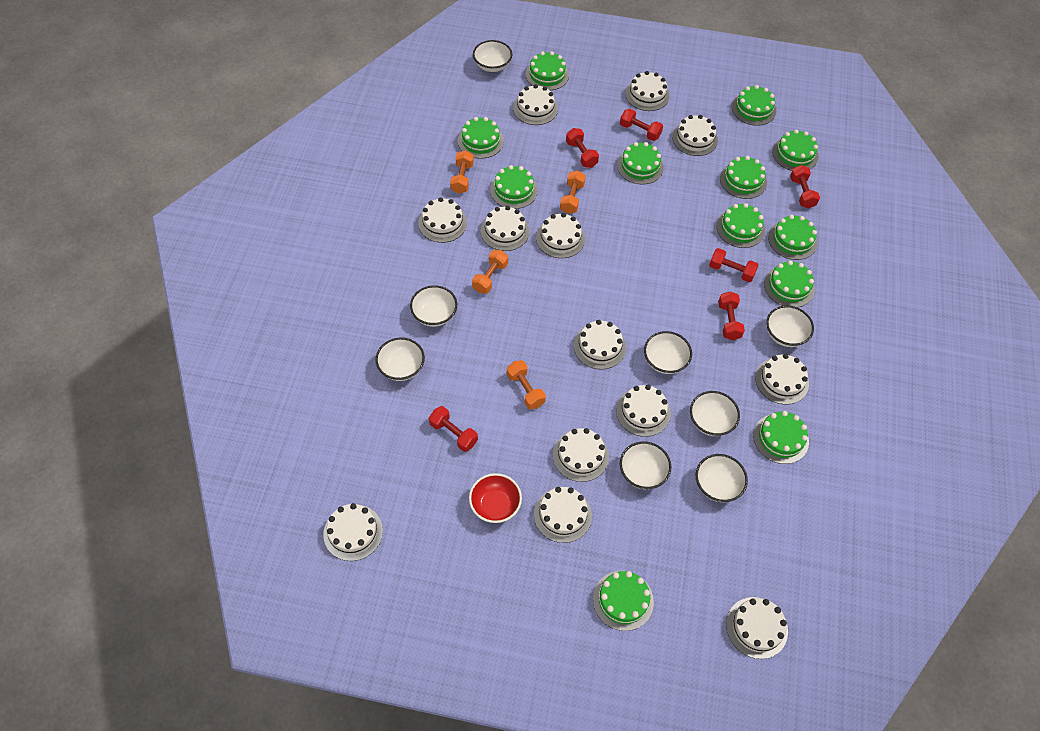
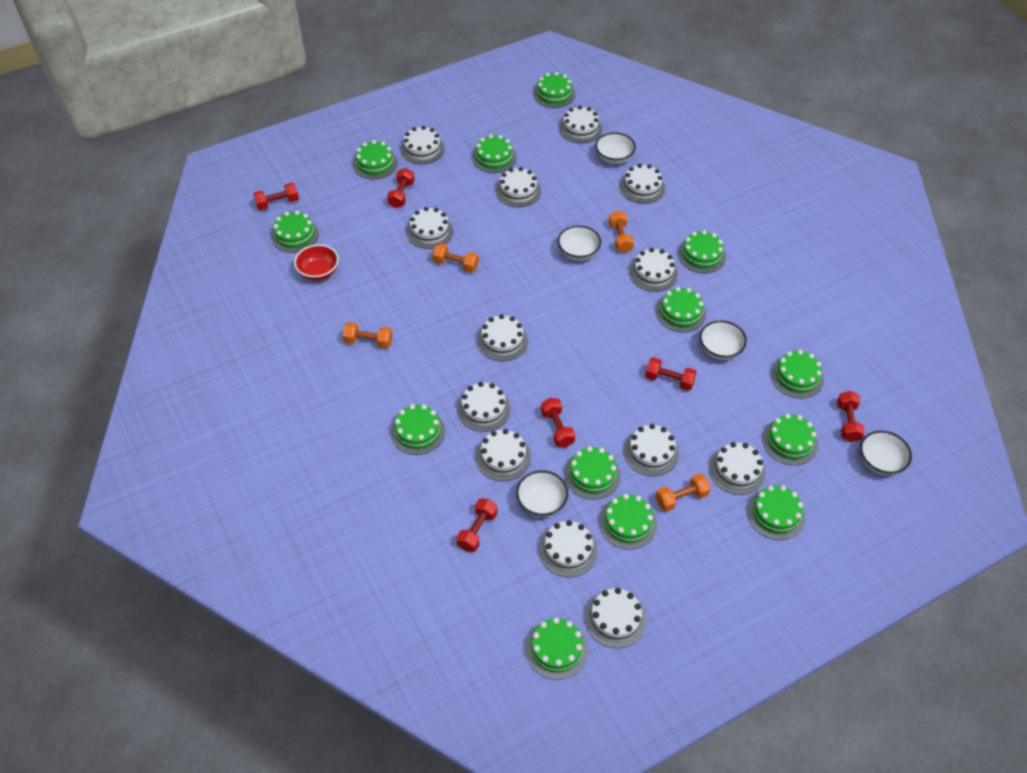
green cake: [458,117,504,159] [490,165,538,209] [525,51,569,90] [593,571,654,631] [617,142,664,185] [716,203,765,248] [720,156,767,199] [732,85,776,126] [753,411,809,464] [764,261,815,307] [768,215,817,260] [772,130,819,171] = 12 -> [271,211,319,253] [353,140,398,179] [391,404,445,455] [472,134,517,173] [525,617,588,680] [533,72,575,108] [564,446,621,500] [599,494,657,550] [656,287,706,333] [678,230,726,273] [747,486,805,540] [762,414,818,465] [771,350,824,399] = 13
white bowl: [375,337,425,381] [410,285,457,327] [473,40,512,72] [620,441,671,489] [644,331,692,374] [690,391,740,436] [695,454,748,502] [766,305,814,347] = 8 -> [516,470,568,517] [557,225,601,261] [595,132,636,164] [699,320,747,360] [860,431,912,475] = 5

